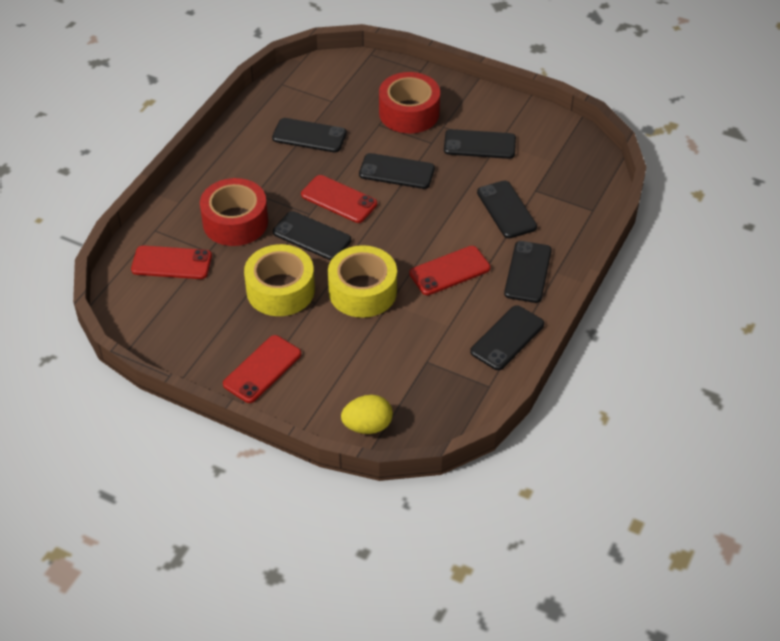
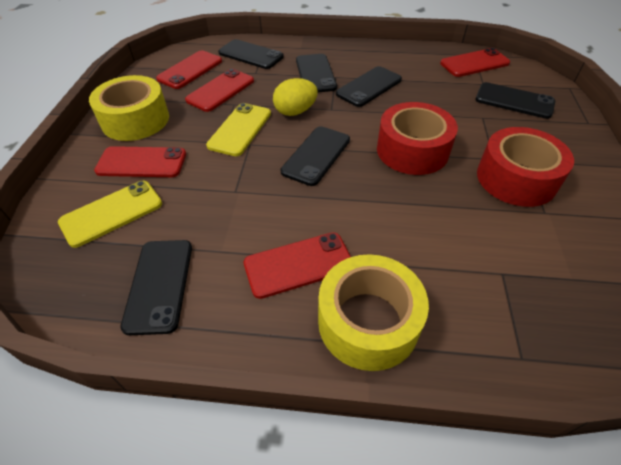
black phone: [272,118,347,153] [273,211,351,260] [359,153,435,189] [444,129,516,159] [470,305,544,370] [477,180,537,238] [504,241,552,303] = 7 -> [120,240,192,335] [218,39,284,69] [280,126,350,186] [296,54,337,92] [336,66,402,107] [475,82,555,119] = 6
red phone: [131,245,212,279] [223,335,301,403] [301,175,377,223] [409,246,491,295] = 4 -> [94,146,186,177] [156,50,222,89] [185,69,254,112] [244,232,351,299] [440,48,510,77] = 5
yellow phone: none = 0 -> [58,181,162,248] [206,103,271,156] = 2

